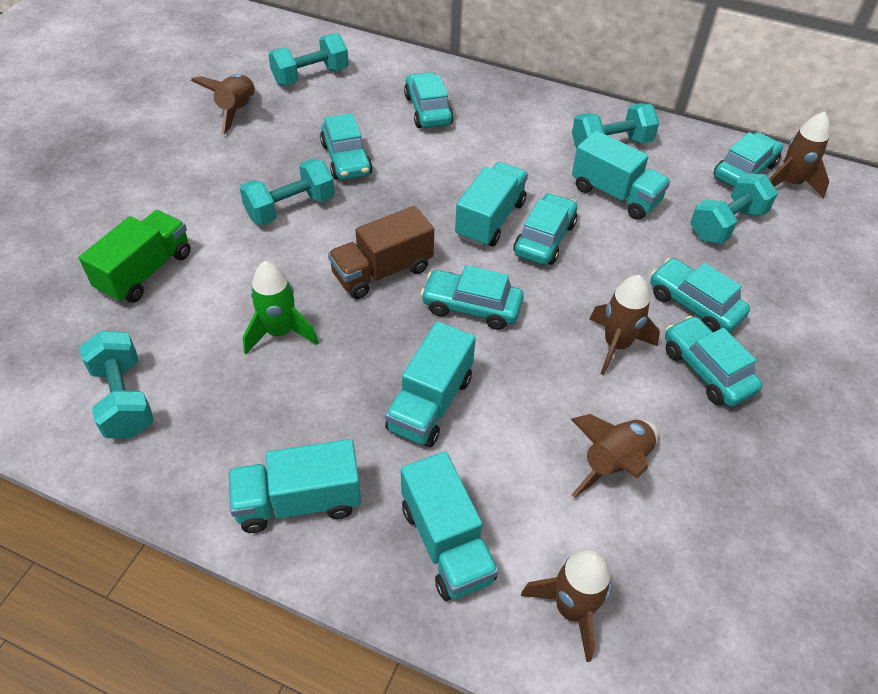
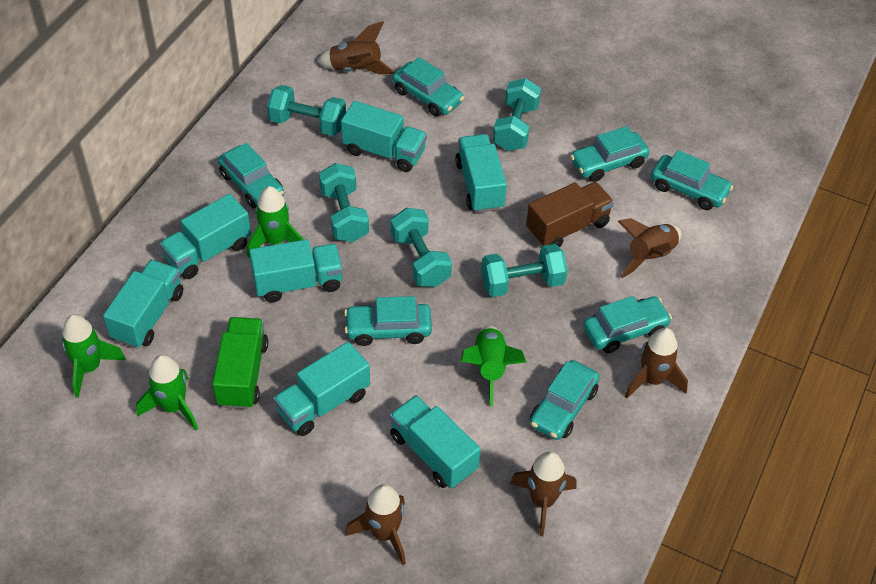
green rocket: [243,261,319,354] = 1 -> [61,314,126,398] [136,355,198,431] [247,186,304,258] [461,326,526,406] = 4
turquoise truck: [228,439,361,533] [385,321,476,447] [401,452,499,601] [455,162,528,247] [572,130,671,220] = 5 -> [103,260,183,349] [159,194,251,279] [249,239,343,303] [273,342,370,436] [341,101,427,172] [390,395,480,488] [455,134,507,213] = 7

